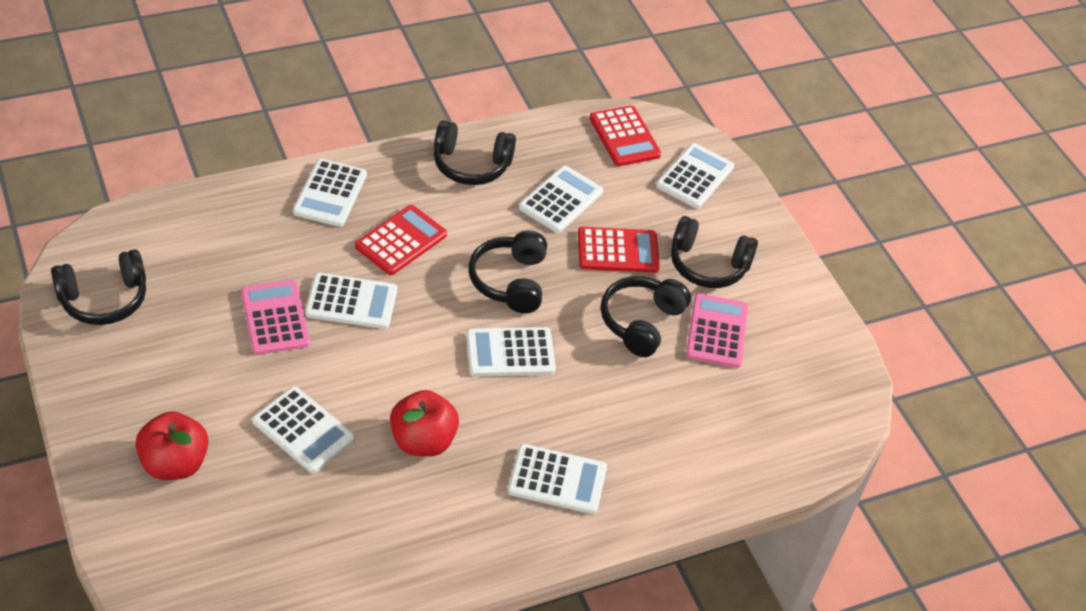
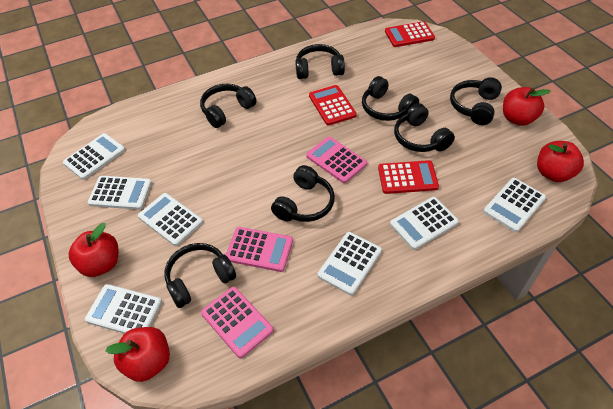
black headphones: [51,249,146,325] [434,121,516,185] [469,231,547,313] [601,276,691,357] [671,216,758,288] = 5 -> [165,243,236,308] [200,84,257,128] [271,165,335,222] [295,44,345,79] [362,76,419,121] [394,103,455,152] [450,77,502,125] = 7
pink calculator: [241,280,310,355] [686,293,748,368] = 2 -> [201,287,274,358] [226,227,293,272] [306,137,367,183] = 3
red apple: [135,411,208,480] [390,390,459,457] = 2 -> [69,223,118,277] [105,327,170,382] [503,87,550,126] [537,141,584,182] = 4

